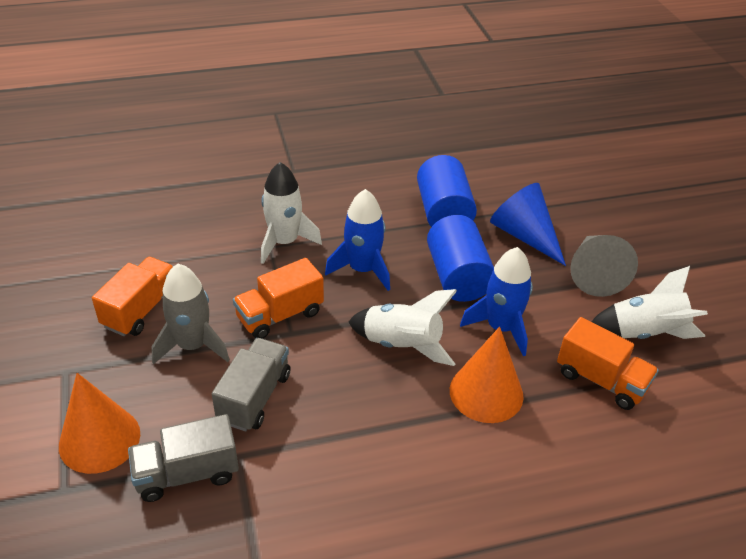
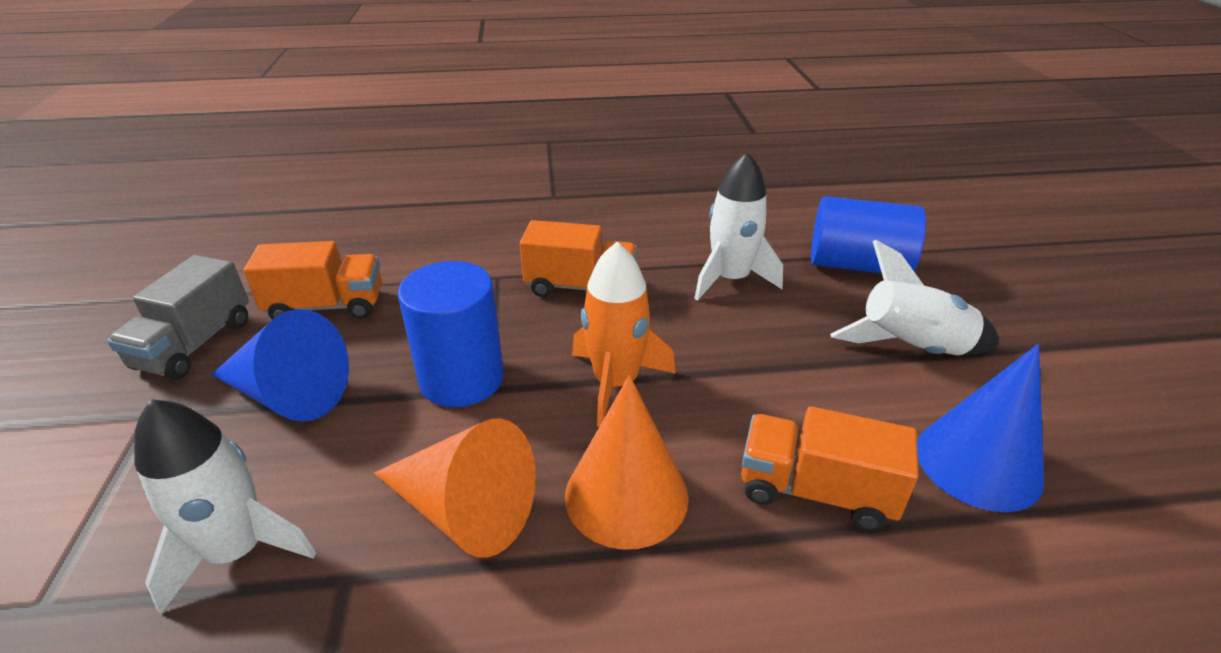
blue cone: [490,183,566,266] = 1 -> [211,309,349,422] [917,344,1044,512] = 2
blue rocket: [325,189,390,291] [460,247,533,356] = 2 -> none = 0
grey cone: [570,235,638,297] = 1 -> none = 0
grey rocket: [151,264,230,364] = 1 -> none = 0
grey truck: [128,414,239,502] [212,338,290,431] = 2 -> [107,255,249,380] = 1
orange rocket: none = 0 -> [572,242,676,427] = 1

